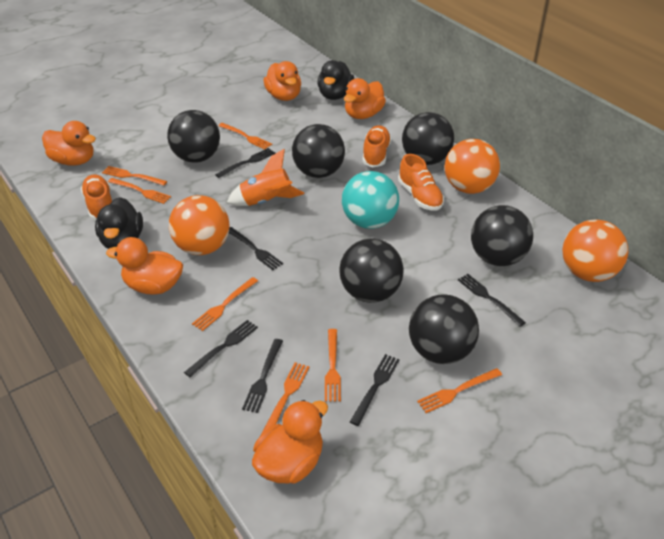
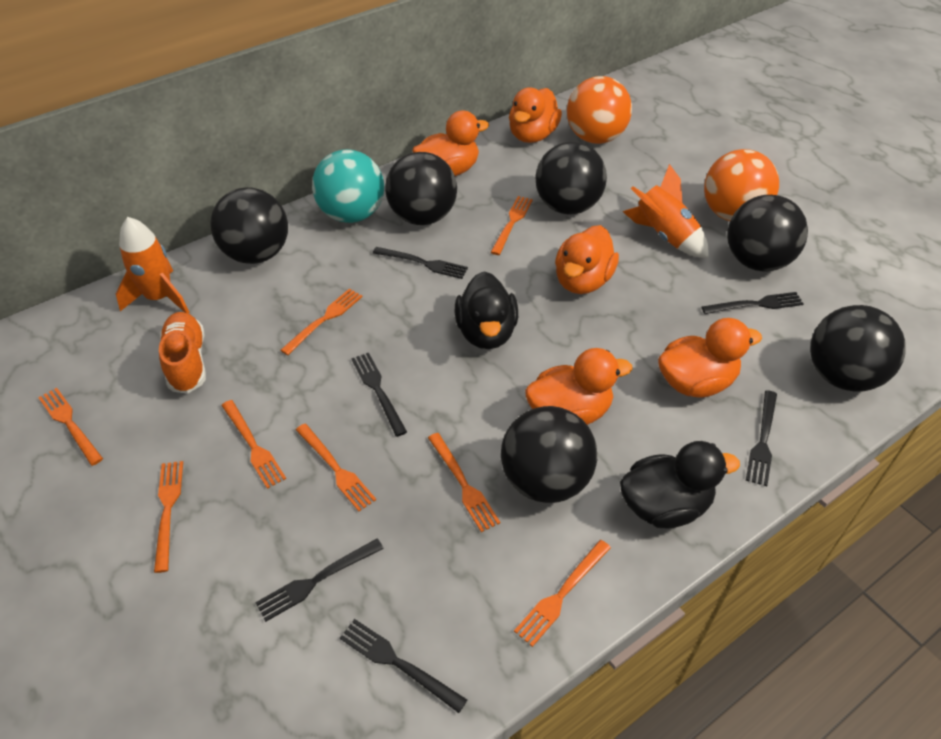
orange ball: [169,195,230,255] [445,139,500,194] [562,220,628,282] = 3 -> [567,76,632,144] [704,149,779,221] = 2
orange fork: [102,166,167,185] [108,178,171,204] [192,277,258,331] [218,123,272,149] [261,362,309,435] [325,329,341,402] [417,368,502,413] = 7 -> [38,388,103,466] [154,461,183,573] [221,400,286,489] [280,289,362,355] [296,424,376,511] [428,433,500,532] [491,196,533,255] [514,540,611,647] = 8
orange rocket: [227,149,304,206] = 1 -> [116,217,189,313] [623,164,708,258] = 2
orange shoe: [81,174,112,221] [363,125,391,167] [398,154,444,211] = 3 -> [159,312,206,394] = 1

